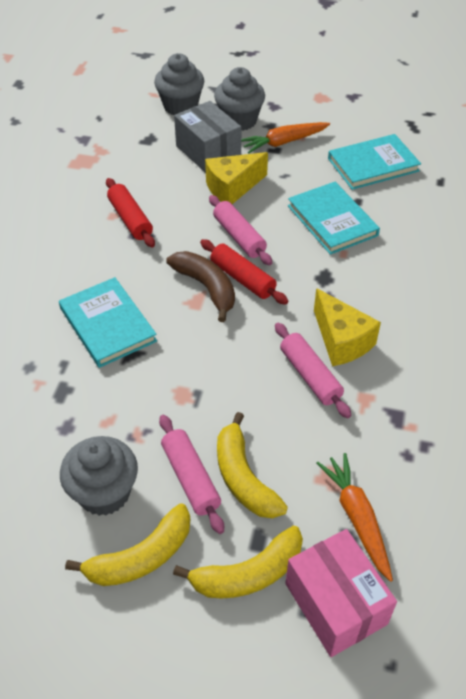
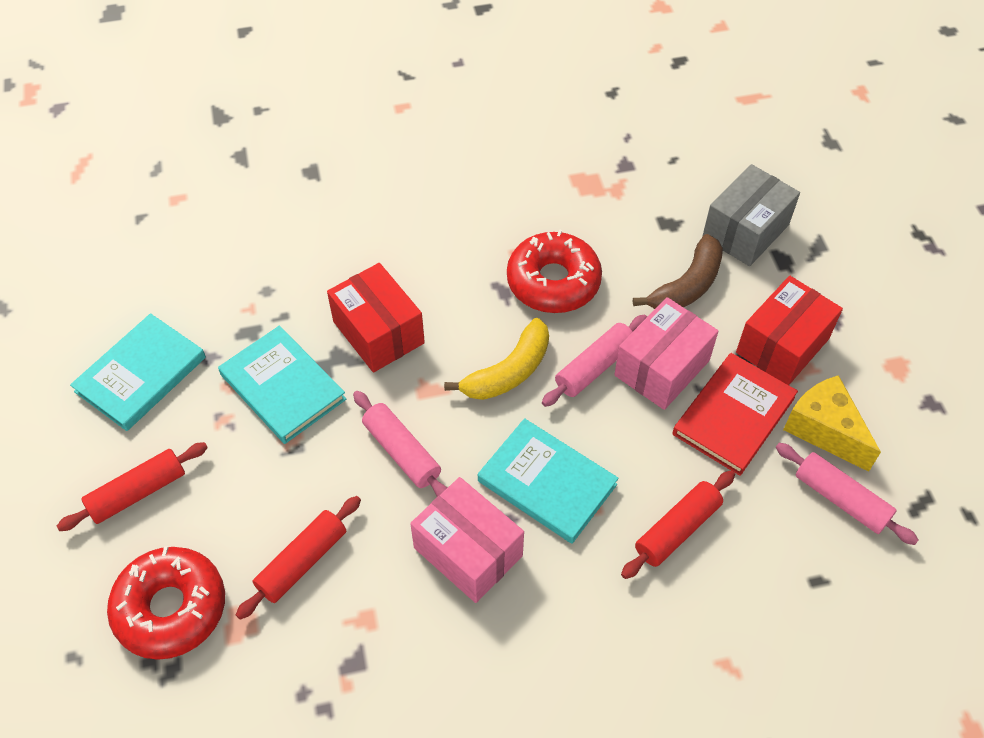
grey cupcake: [60,436,138,516] [154,53,204,115] [214,67,265,131] = 3 -> none = 0
orange carrot: [241,122,330,153] [317,453,393,582] = 2 -> none = 0
pink box: [285,529,397,657] = 1 -> [410,477,524,603] [614,297,719,410] = 2
red book: none = 0 -> [673,353,798,476] = 1
red box: none = 0 -> [327,263,425,373] [736,276,843,385] = 2
red donut: none = 0 -> [107,546,225,660] [507,229,602,313] = 2
red rolling pin: [106,178,155,247] [200,239,288,305] = 2 -> [57,442,208,531] [236,496,361,620] [621,471,735,579] = 3
yellow banana: [65,504,190,586] [173,526,303,598] [217,412,288,518] = 3 -> [444,318,549,400] = 1
yellow cheese: [205,152,268,204] [314,288,381,366] = 2 -> [783,375,881,472] = 1

